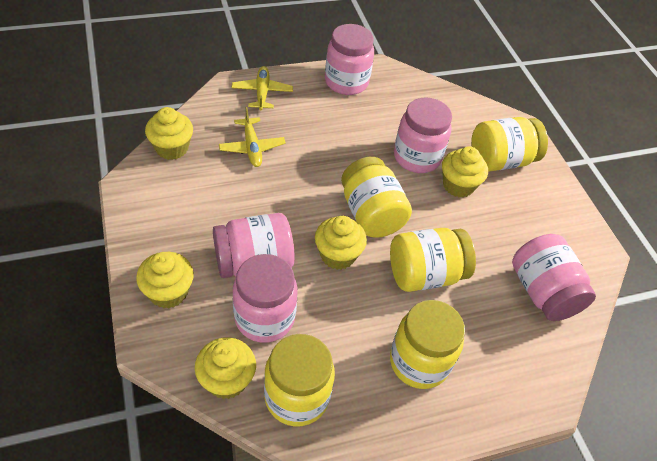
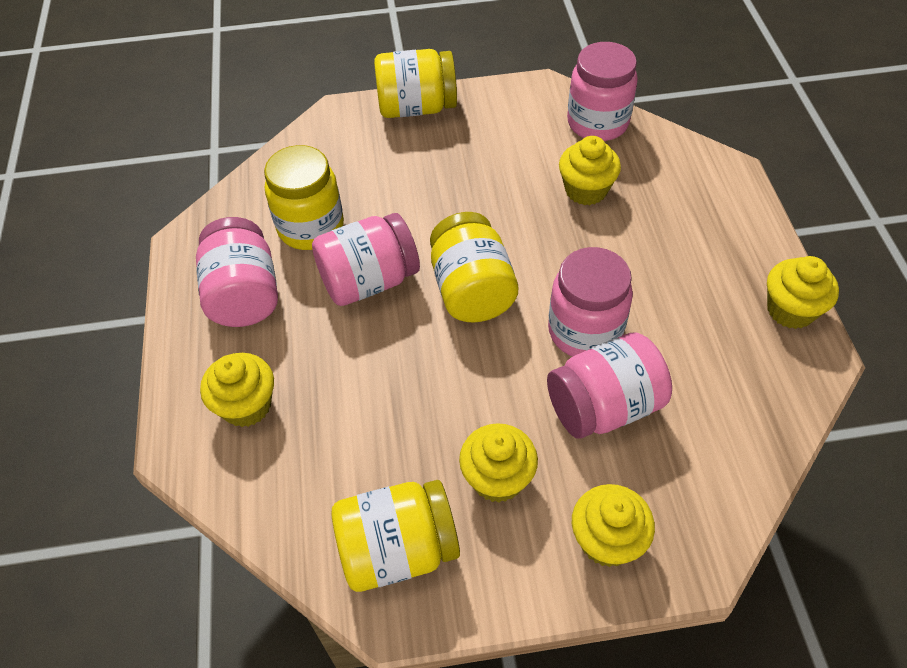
yellow jar: [264,334,335,427] [341,157,412,238] [390,228,476,292] [390,300,465,389] [471,117,548,172] = 5 -> [264,145,344,250] [332,480,460,592] [374,49,457,118] [430,212,518,323] = 4
yellow plane: [219,107,286,167] [231,66,293,111] = 2 -> none = 0

